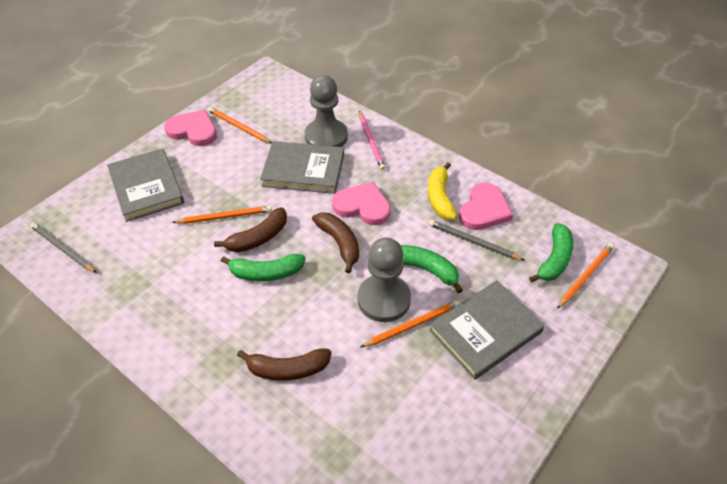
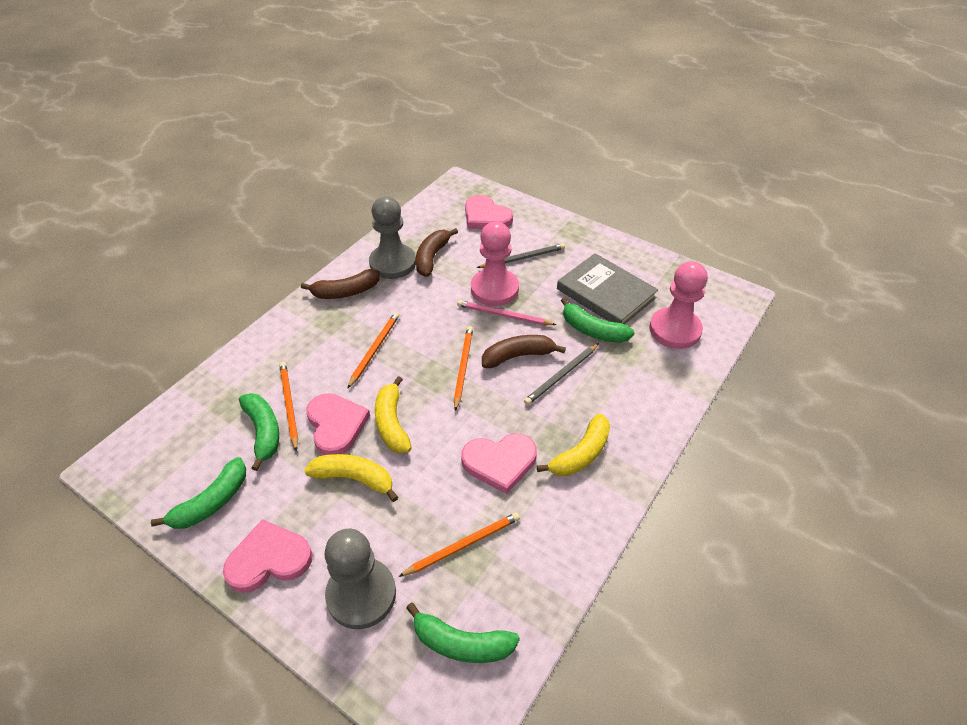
green banana: [221,254,305,281] [401,245,463,293] [529,223,573,283] = 3 -> [151,457,246,529] [239,393,279,471] [406,603,520,663] [561,298,635,343] = 4
grey book: [107,148,184,222] [260,141,344,194] [429,280,545,380] = 3 -> [557,253,658,324] = 1
pink heart: [164,110,217,146] [332,182,391,225] [459,183,513,230] = 3 -> [223,519,312,593] [306,393,370,455] [461,433,537,494] [465,195,513,229] = 4
pink pawn: none = 0 -> [471,221,519,306] [649,261,708,349] = 2
yellow banana: [428,162,457,220] = 1 -> [304,454,398,502] [375,376,412,453] [537,414,610,476] = 3

